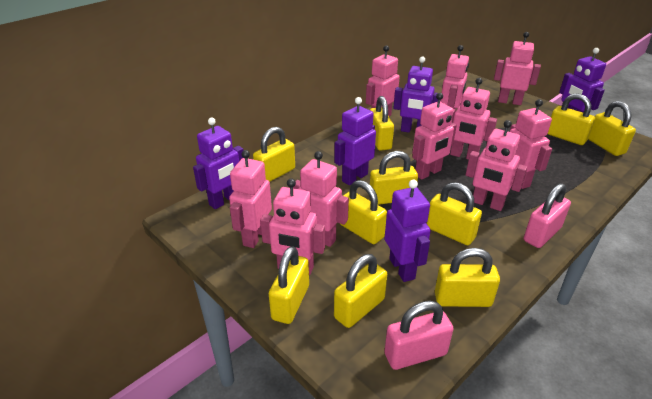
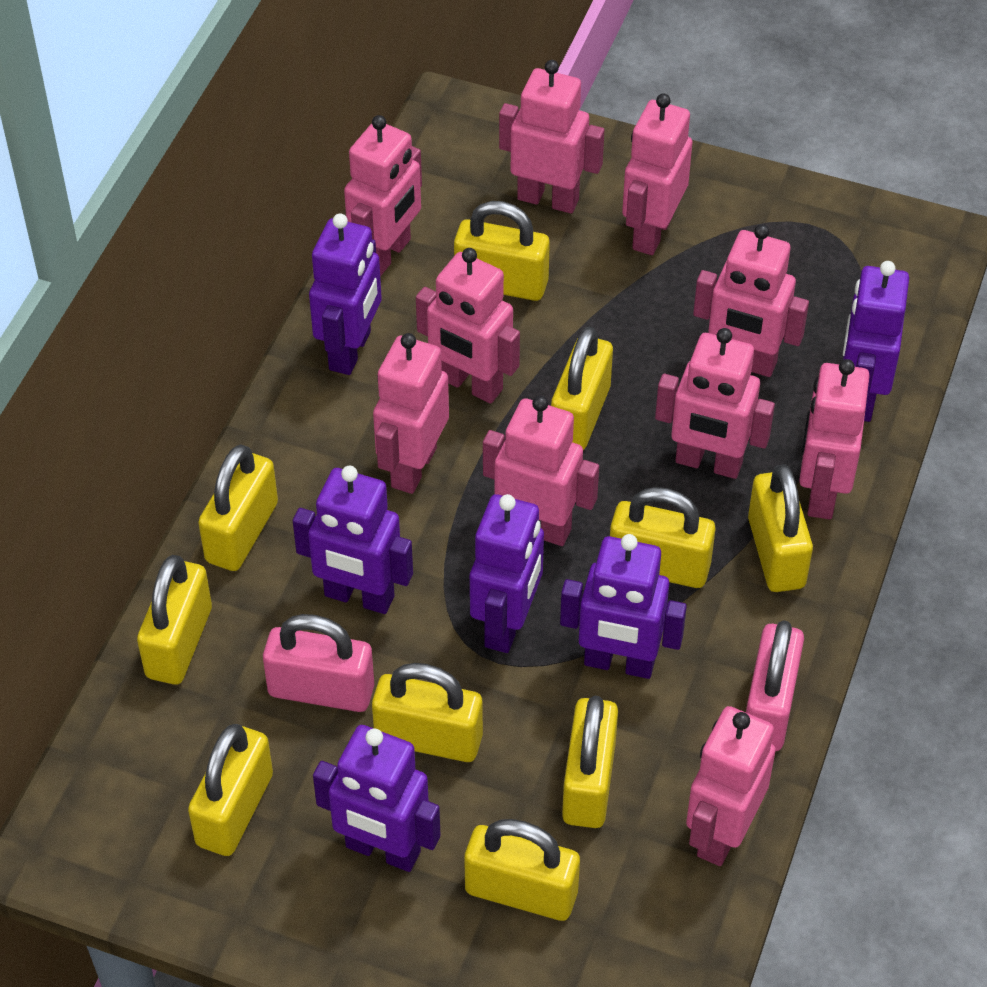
purple robot: [193,118,243,209] [334,97,376,185] [385,180,431,282] [393,56,438,133] [559,48,606,113] = 5 -> [293,465,413,614] [309,213,382,375] [313,725,440,872] [470,494,544,653] [560,534,687,679] [843,261,909,422] = 6

